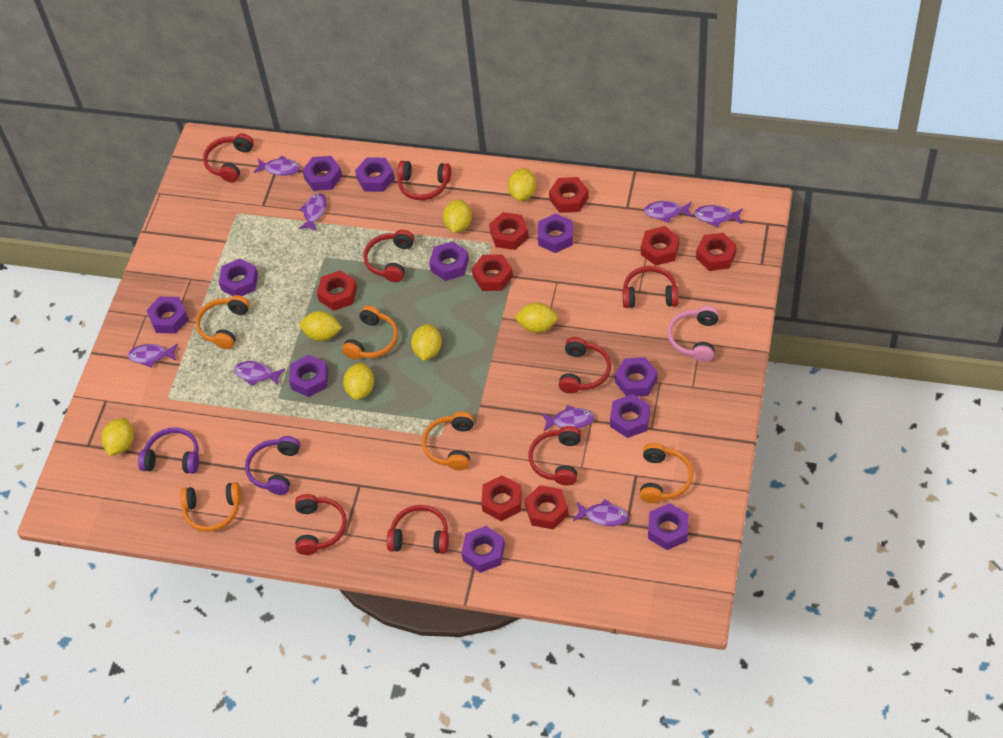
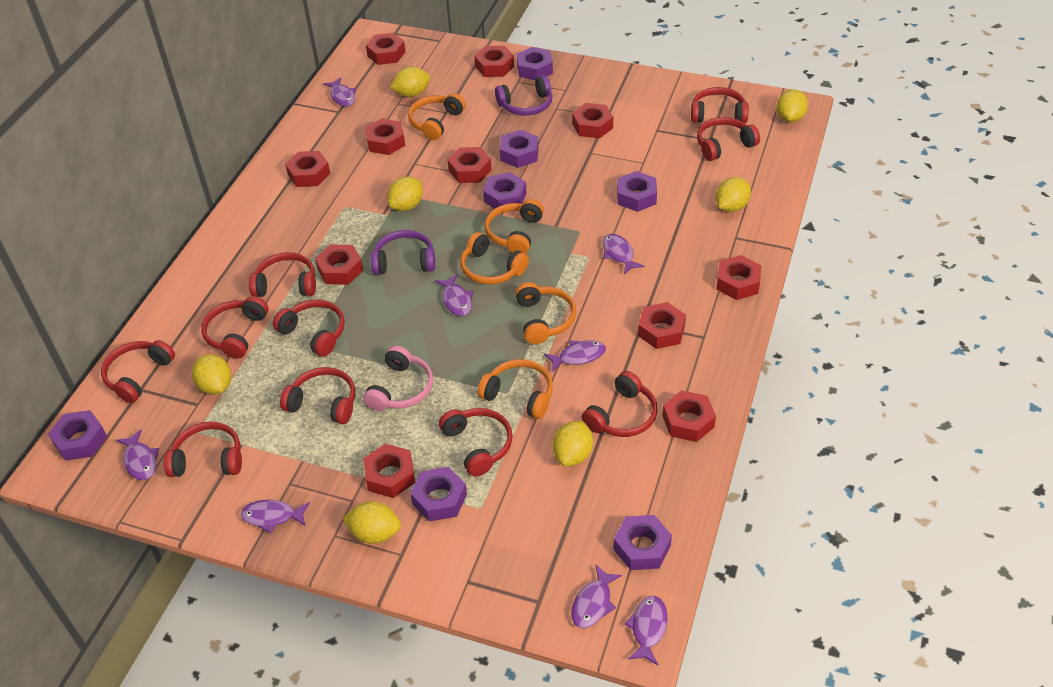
purple nut: [146,297,189,333] [219,258,258,296] [289,355,328,397] [302,156,342,191] [355,157,395,192] [429,241,469,281] [461,526,505,573] [538,213,573,253] [610,394,650,438] [615,357,658,396] [648,503,689,550] = 11 -> [48,410,107,461] [410,467,467,521] [483,172,526,209] [500,130,539,168] [517,47,553,80] [613,515,672,570] [617,171,657,212] = 7
red headphones: [203,133,254,182] [295,494,347,555] [363,230,414,282] [387,505,449,554] [398,161,451,200] [528,426,581,486] [559,337,611,393] [622,266,678,308] = 8 -> [101,340,175,403] [164,422,242,477] [201,296,268,359] [249,252,316,297] [273,300,345,357] [280,367,355,424] [439,408,513,477] [582,371,657,437] [691,87,749,123] [697,117,760,161] = 10
red nut: [317,270,357,311] [472,254,513,291] [481,475,522,521] [489,212,529,250] [525,485,569,530] [549,177,589,213] [641,226,680,266] [696,233,737,271] = 8 -> [285,151,330,187] [315,245,363,285] [363,444,415,498] [365,118,405,155] [366,33,406,65] [448,147,492,183] [475,46,514,77] [572,103,613,138] [638,302,686,349] [662,390,716,442] [716,255,761,300] = 11

